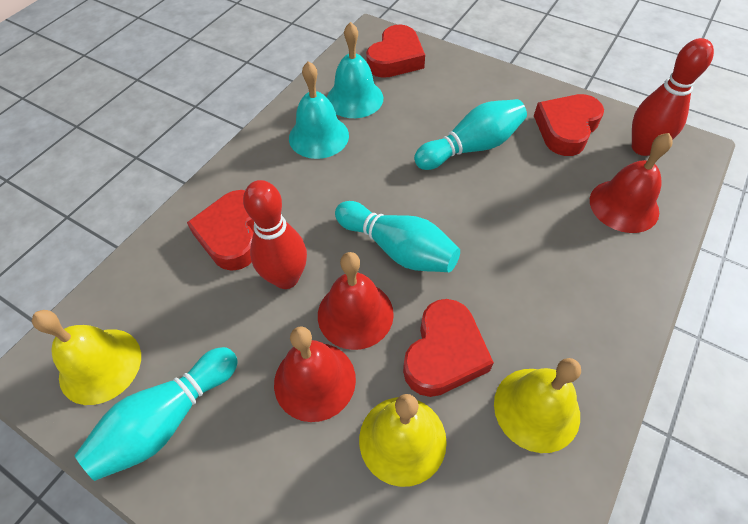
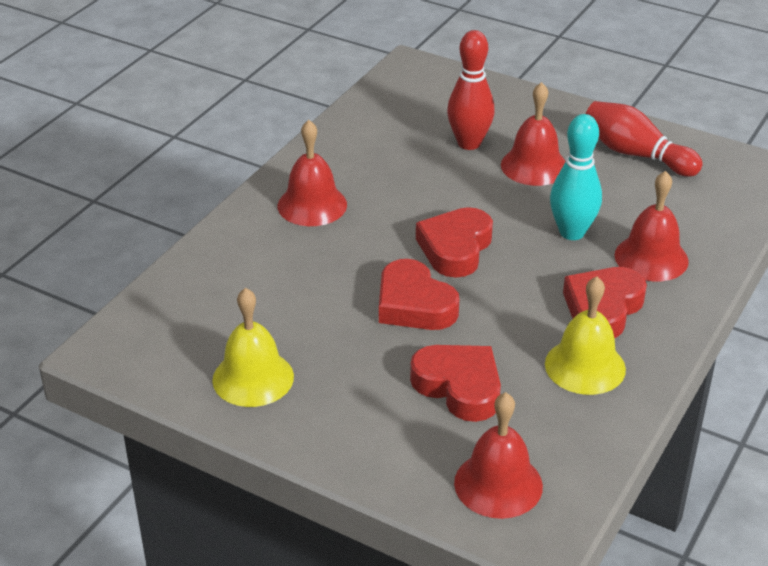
red bell: [274,326,356,422] [318,252,394,350] [590,133,673,233] = 3 -> [278,120,347,226] [454,392,543,519] [501,82,566,186] [614,171,689,281] = 4
turquoise bell: [289,61,349,159] [327,22,383,118] = 2 -> none = 0
turquoise bowling pin: [74,347,238,481] [335,201,460,272] [414,99,527,170] = 3 -> [550,114,602,240] = 1
yellow bell: [32,310,141,405] [359,394,447,487] [494,358,581,453] = 3 -> [212,288,294,407] [545,276,626,395] = 2

